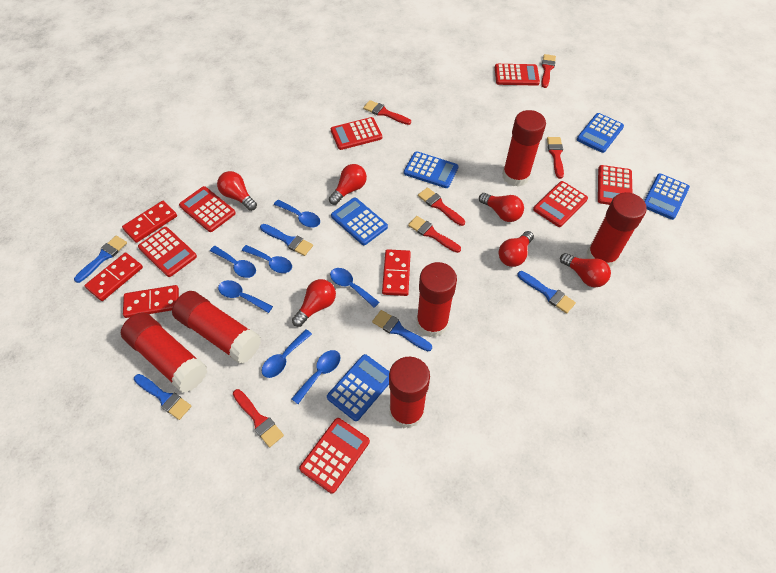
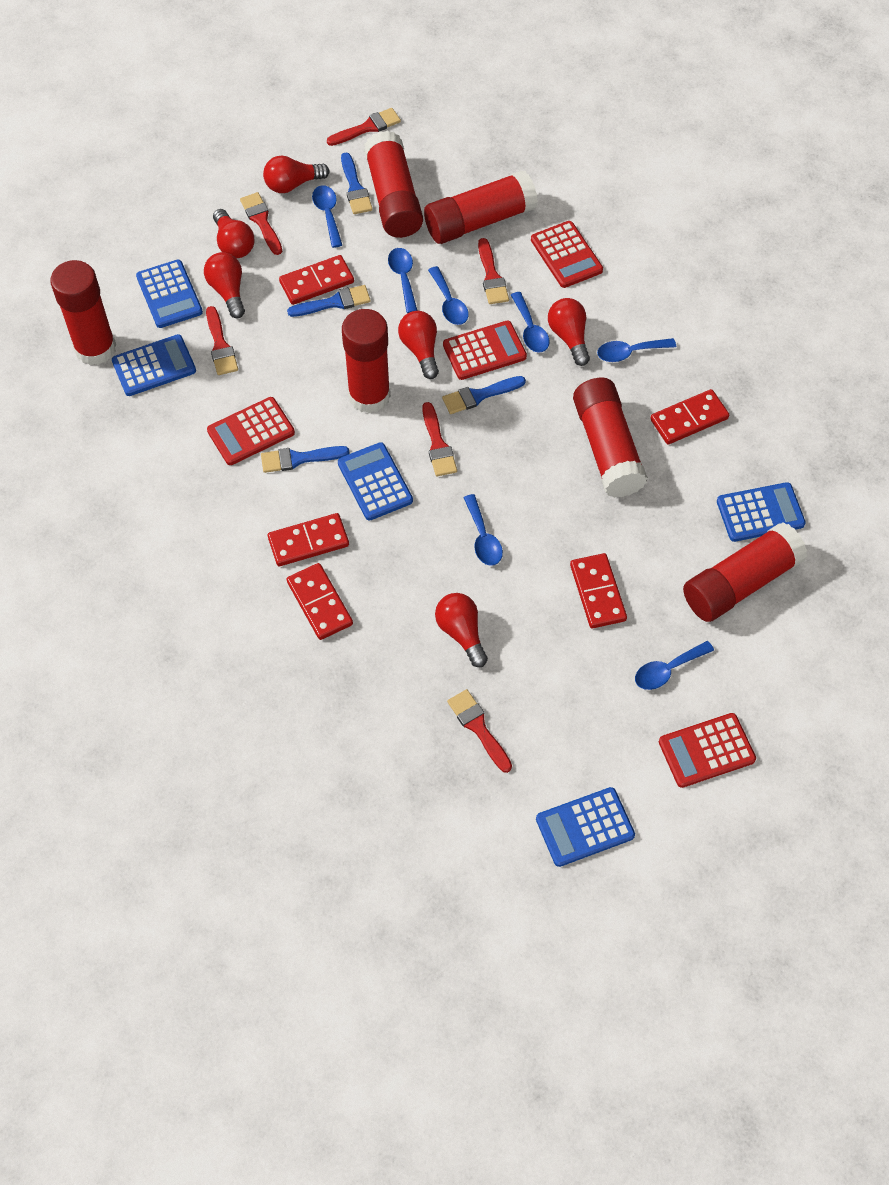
blue brush: [74,235,127,283] [134,374,192,420] [260,224,313,256] [372,310,432,351] [518,271,576,313] = 5 -> [261,446,349,473] [287,285,371,317] [341,152,373,214] [442,376,526,414] = 4
red calculator: [138,227,197,277] [179,186,236,232] [299,418,370,494] [331,117,382,150] [495,64,540,86] [533,181,588,227] [598,165,632,205] = 7 -> [207,397,295,465] [443,321,527,380] [531,221,603,288] [659,713,756,788] = 4
red domino: [85,253,143,301] [122,201,177,243] [123,285,179,318] [382,249,411,296] = 4 -> [268,513,349,566] [279,255,354,305] [287,563,353,640] [570,553,627,628] [650,389,729,444] = 5

